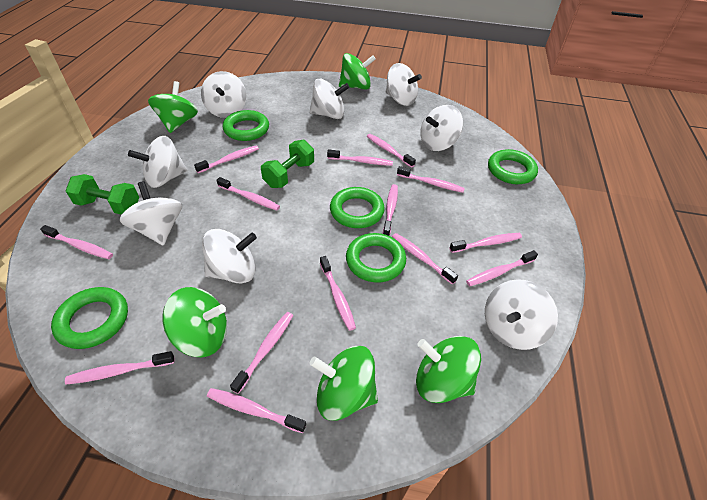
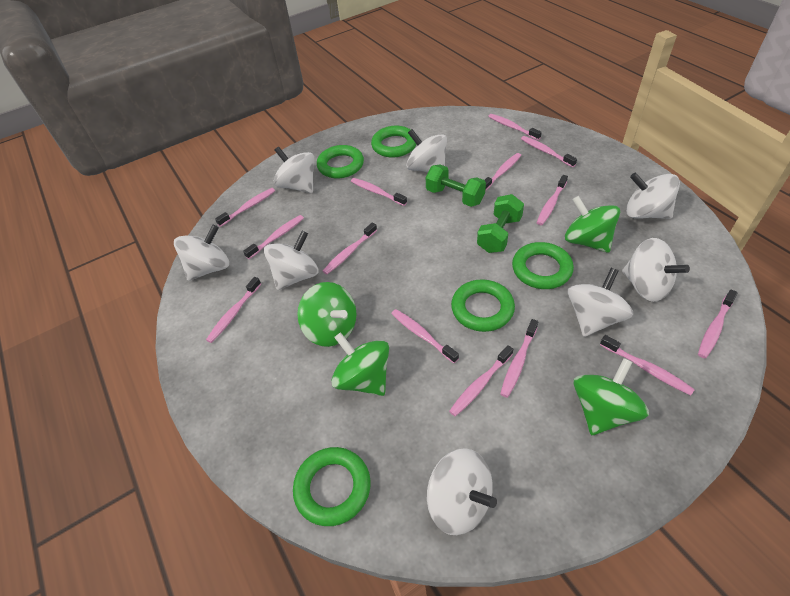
green spinning top: [148,81,198,133] [163,287,227,357] [309,346,378,420] [339,53,376,90] [416,336,481,403] = 5 -> [297,282,356,347] [331,332,389,396] [565,196,620,253] [574,358,649,435] = 4

